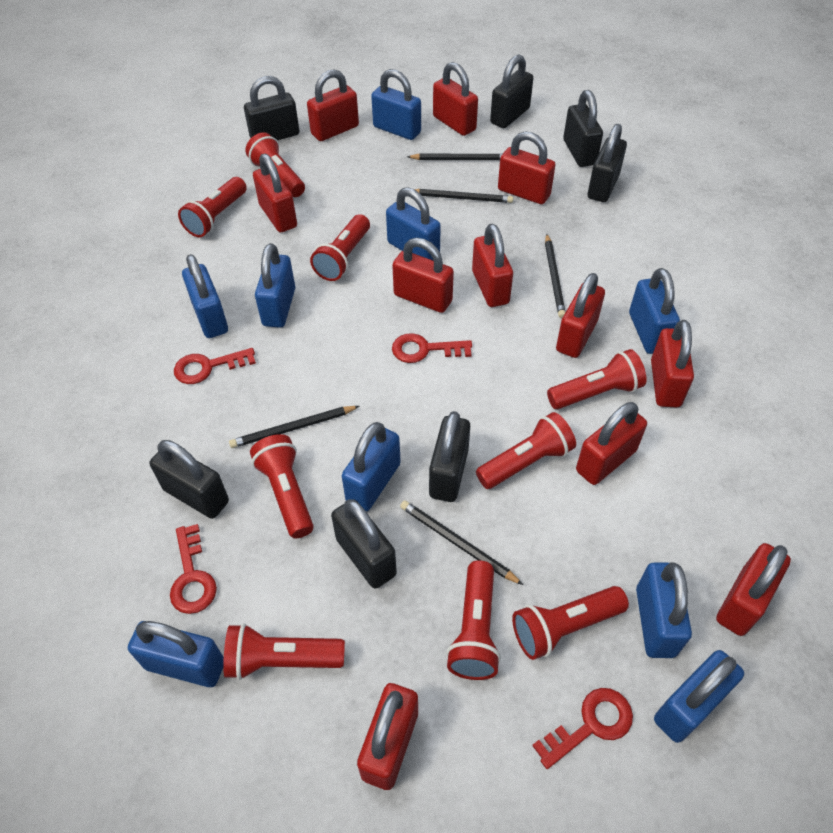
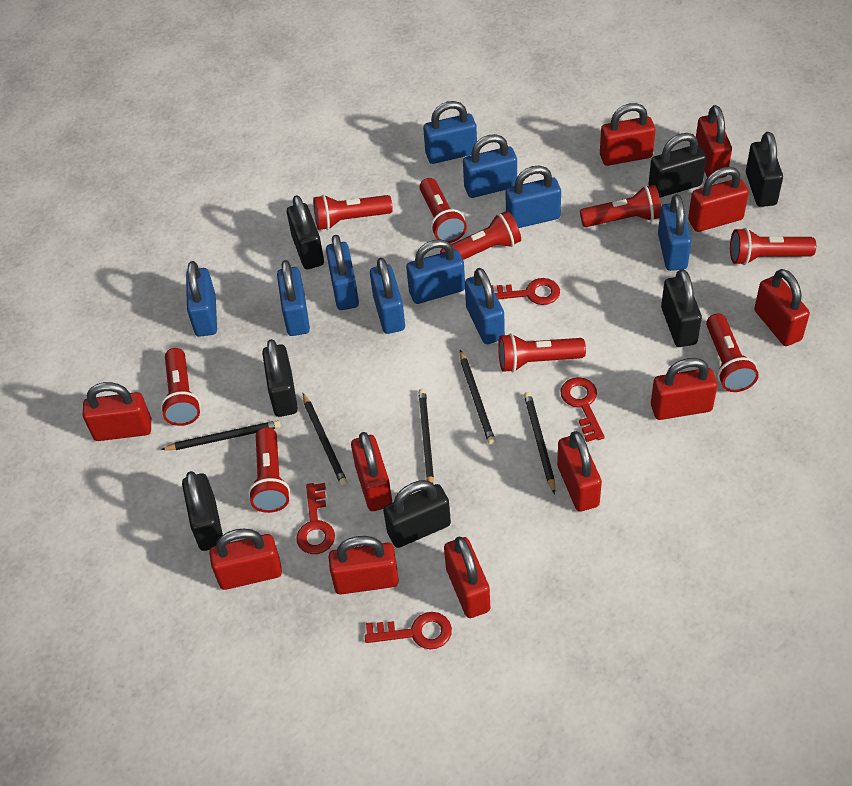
blue padlock: [128,621,224,687] [182,254,228,338] [255,243,295,328] [342,422,401,511] [371,69,421,140] [386,187,441,260] [629,268,680,354] [636,562,692,658] [654,650,744,743] = 9 -> [186,261,217,337] [277,260,310,336] [326,235,359,310] [370,258,405,334] [406,239,465,304] [423,101,477,164] [463,134,517,198] [465,268,505,344] [506,166,561,228] [658,194,692,271] = 10

